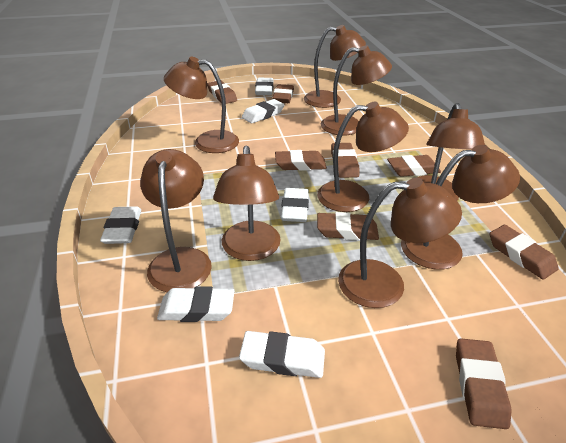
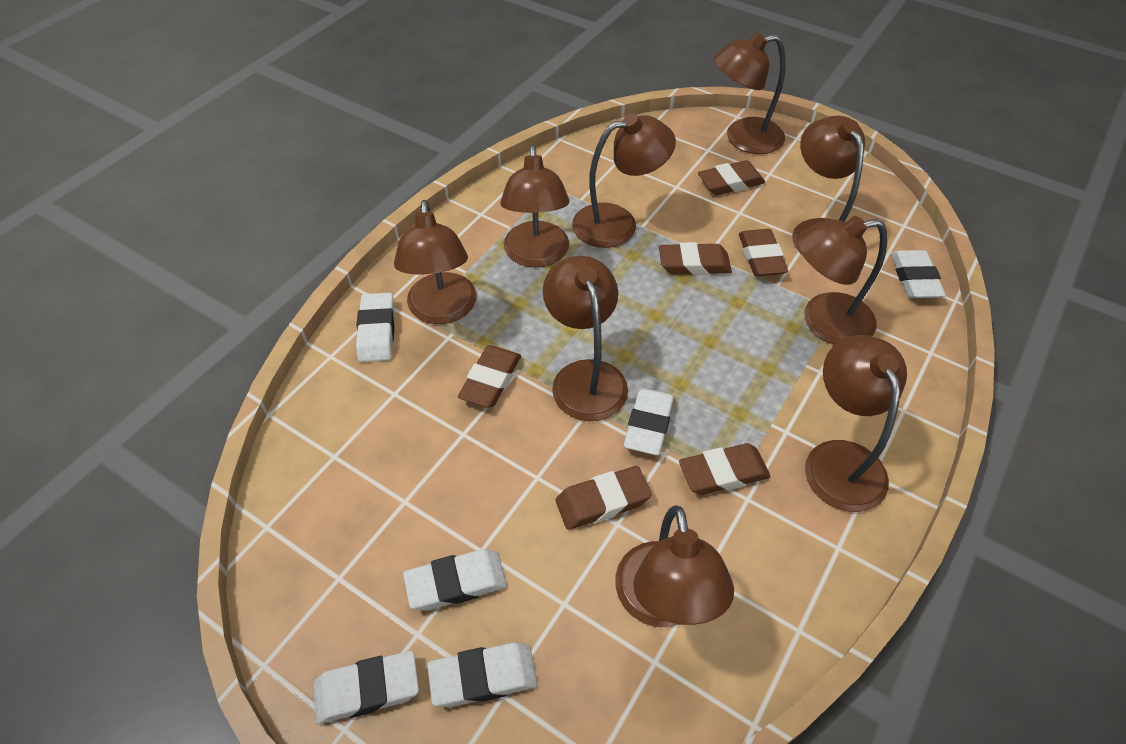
brown eraser: [207,81,237,104] [272,84,294,103] [275,150,327,171] [317,212,379,240] [331,143,360,178] [387,155,441,177] [456,338,512,429] [489,225,559,280] = 8 -> [458,345,521,408] [556,466,652,530] [659,242,732,275] [679,443,771,495] [698,160,765,195] [739,229,788,276] = 6

